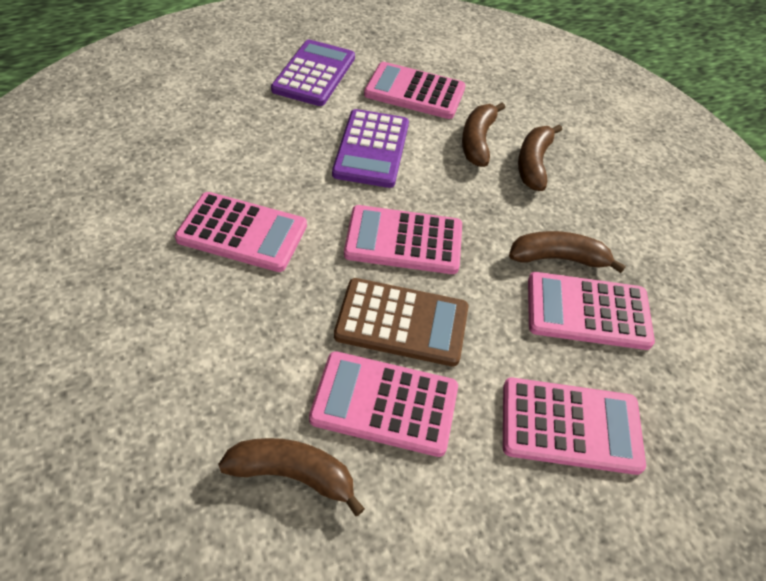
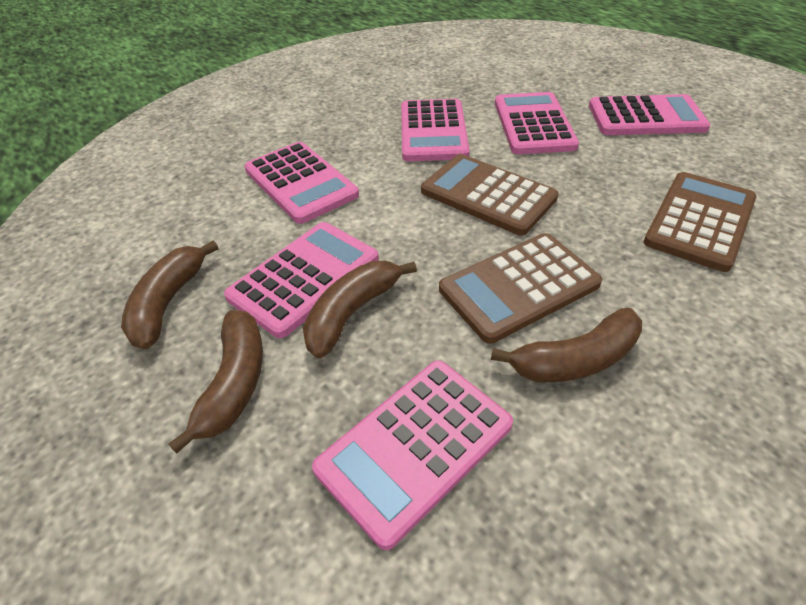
brown calculator: [334,278,469,367] = 1 -> [421,154,559,235] [439,233,602,344] [644,172,756,272] = 3
purple calculator: [271,40,355,106] [332,109,409,188] = 2 -> none = 0

